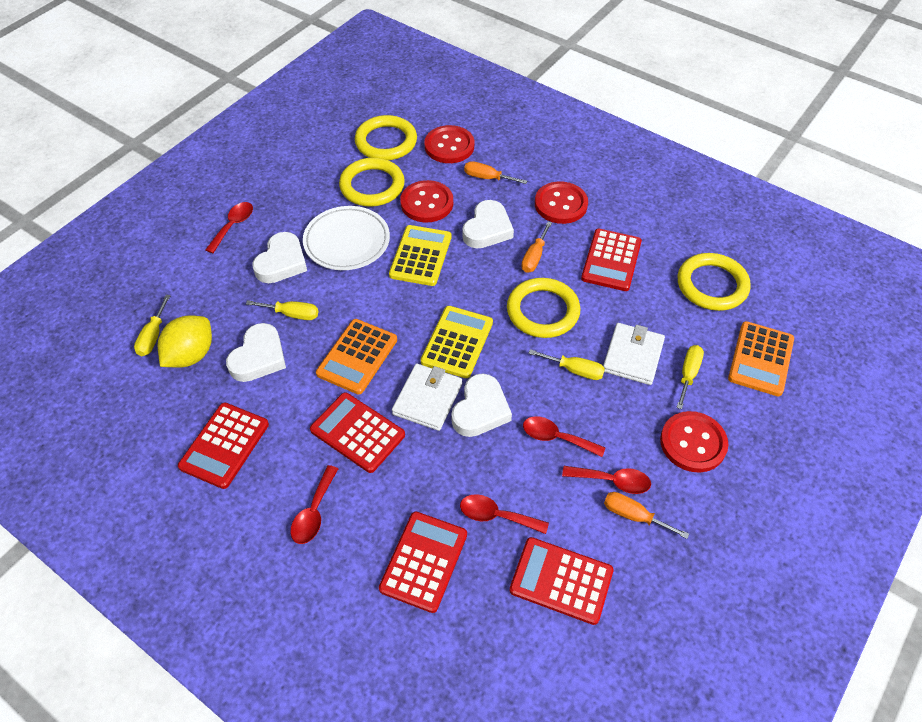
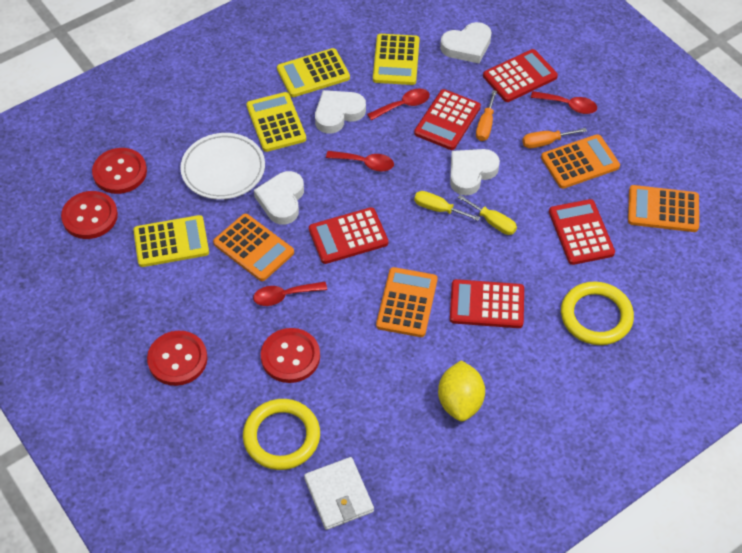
orange calculator: [316,319,397,395] [728,321,794,396] = 2 -> [213,214,294,281] [376,267,438,337] [541,134,620,189] [628,185,699,232] = 4
orange screwdriver: [464,161,527,184] [521,222,552,273] [604,492,689,539] = 3 -> [476,90,497,141] [522,128,587,148] = 2
red spoon: [205,202,253,253] [290,465,338,544] [460,494,549,534] [523,416,606,457] [562,466,651,494] = 5 -> [253,282,327,306] [326,151,394,172] [367,88,430,121] [531,91,597,114] = 4
white wallet: [392,364,462,431] [603,323,665,385] = 2 -> [304,457,374,530] = 1
yellow calculator: [389,225,451,286] [421,306,493,378] = 2 -> [133,215,209,267] [246,92,306,152] [277,48,350,97] [373,34,420,85] = 4
yellow ring: [339,158,405,207] [355,115,417,160] [507,278,580,338] [678,253,751,311] = 4 -> [243,399,320,470] [561,281,634,345] = 2
yellow screwdriver: [134,295,170,356] [246,300,318,320] [528,349,605,380] [676,345,704,409] = 4 -> [414,191,480,221] [457,195,517,235] = 2

